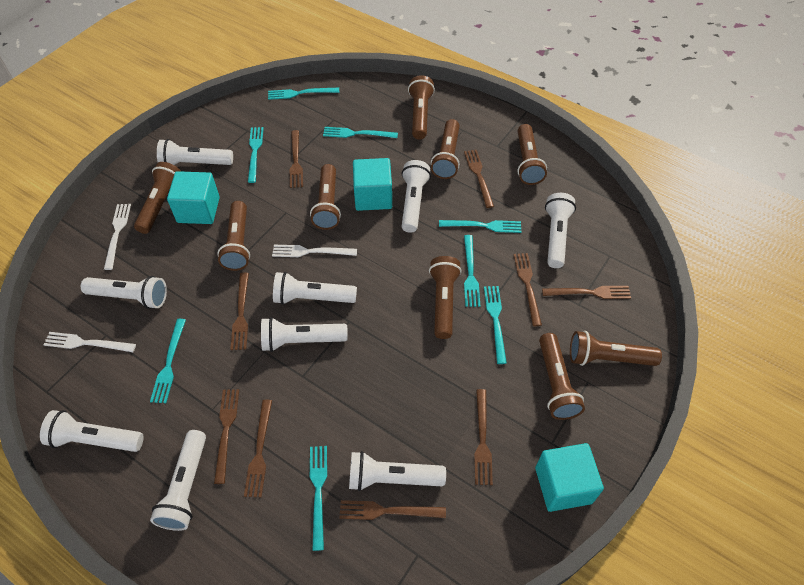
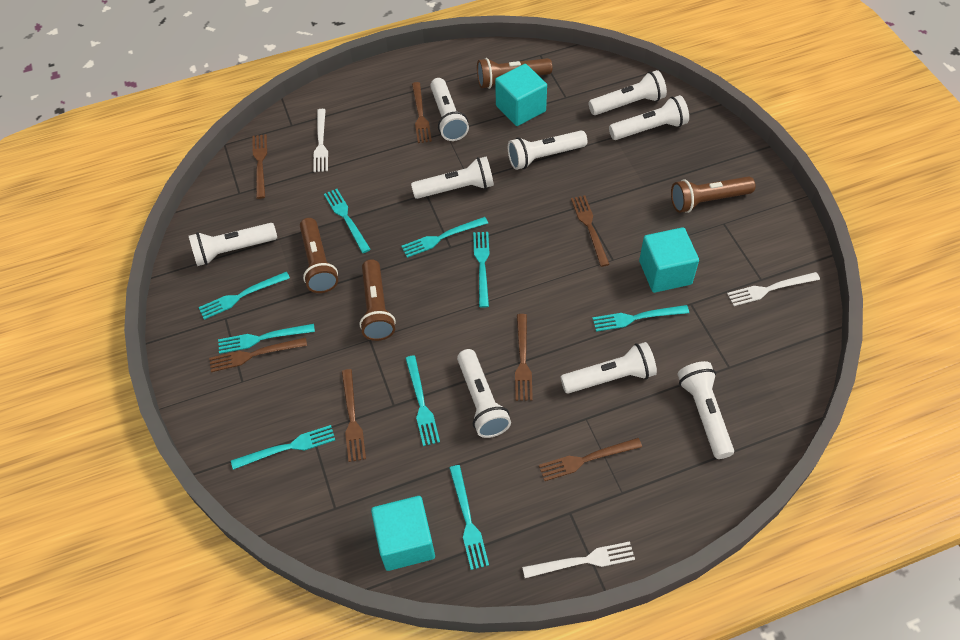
brown flashlight: [134,162,181,234] [217,201,250,271] [310,164,341,230] [408,75,435,140] [429,256,462,339] [431,119,460,179] [518,124,547,185] [539,333,585,420] [570,331,662,366] = 9 -> [300,218,338,293] [359,259,396,341] [477,58,552,89] [671,176,756,213] = 4
brown fork: [214,389,239,484] [230,273,249,350] [244,400,272,497] [289,130,303,188] [339,500,446,520] [464,150,494,208] [474,389,493,485] [514,253,542,326] [542,286,631,299] = 9 -> [209,337,307,372] [252,134,267,199] [342,369,366,462] [412,82,432,143] [515,314,533,401] [539,438,642,481] [571,195,610,267] = 7
turquoise fork: [150,319,186,403] [248,127,264,183] [268,88,339,100] [310,446,327,551] [323,127,398,138] [439,220,521,233] [464,235,480,307] [484,286,507,364] = 8 -> [198,271,290,320] [218,324,315,354] [231,425,335,470] [324,189,371,253] [401,217,488,258] [405,355,440,446] [449,465,489,570] [473,232,490,308] [592,305,689,332] = 9

